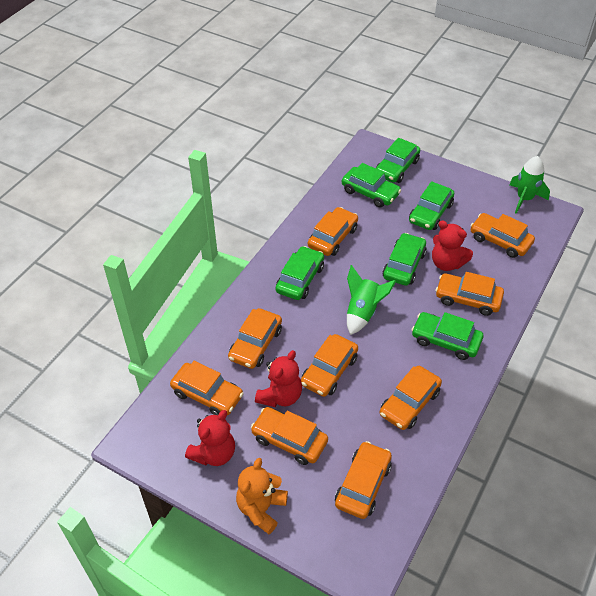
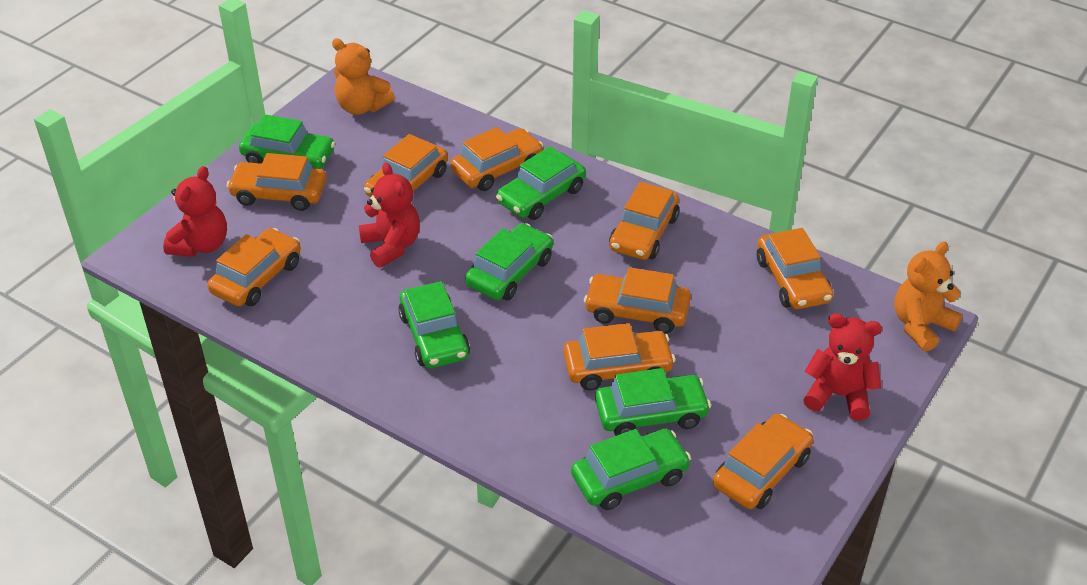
green rocket: [347,265,396,335] [509,156,550,214] = 2 -> none = 0
orange teddy bear: [236,458,288,534] = 1 -> [332,38,395,115] [894,242,962,352] = 2

